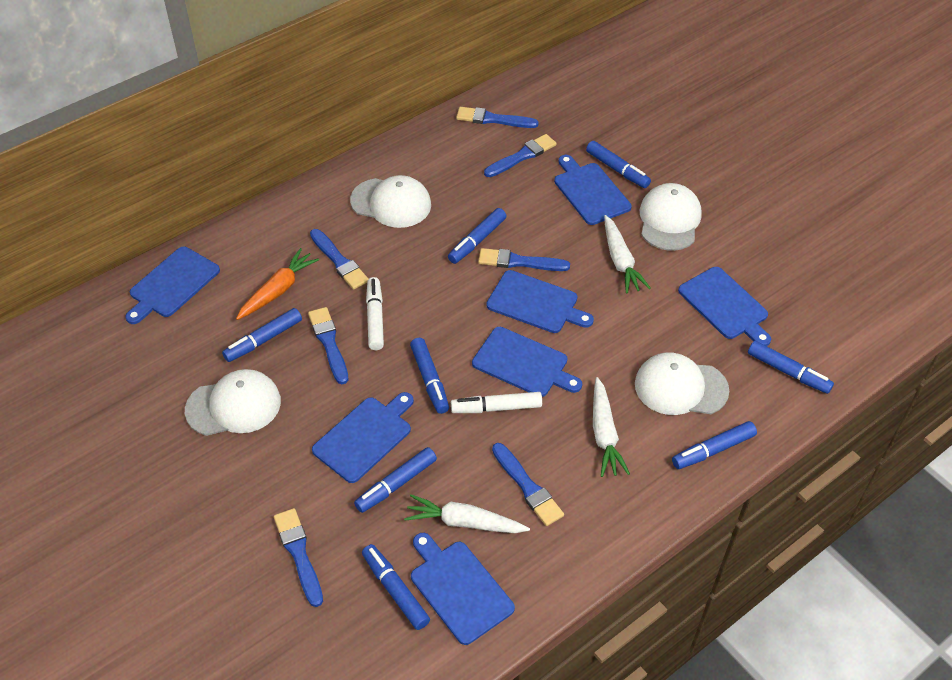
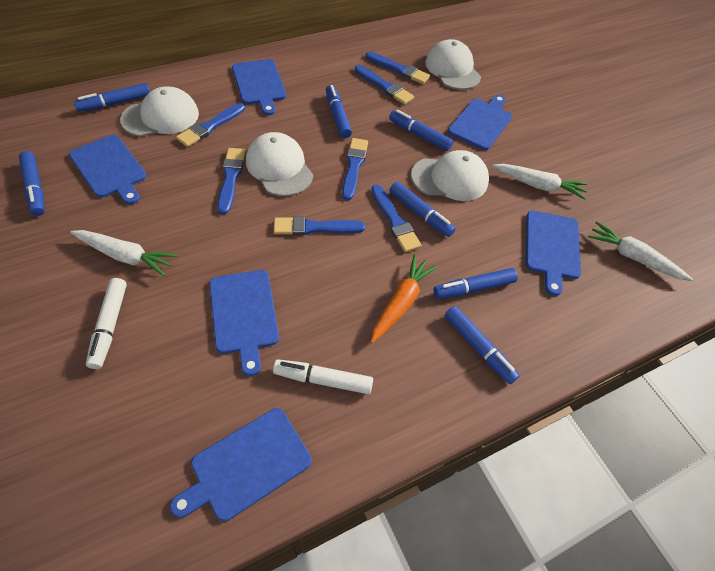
blue cutting board: [125,247,220,324] [312,392,414,483] [411,533,515,645] [472,327,582,397] [486,270,594,333] [554,155,632,225] [678,267,771,346] = 7 -> [69,135,147,205] [170,408,312,522] [209,270,279,376] [232,59,286,115] [448,95,512,150] [526,211,581,296] = 6
blue marker: [222,308,302,362] [354,447,437,513] [362,544,430,630] [410,338,449,414] [448,208,506,264] [586,141,651,188] [672,421,757,469] [748,341,834,394] = 8 -> [19,151,45,216] [74,83,150,112] [326,85,352,138] [389,110,453,151] [390,182,456,237] [433,268,518,299] [445,306,520,384] = 7

